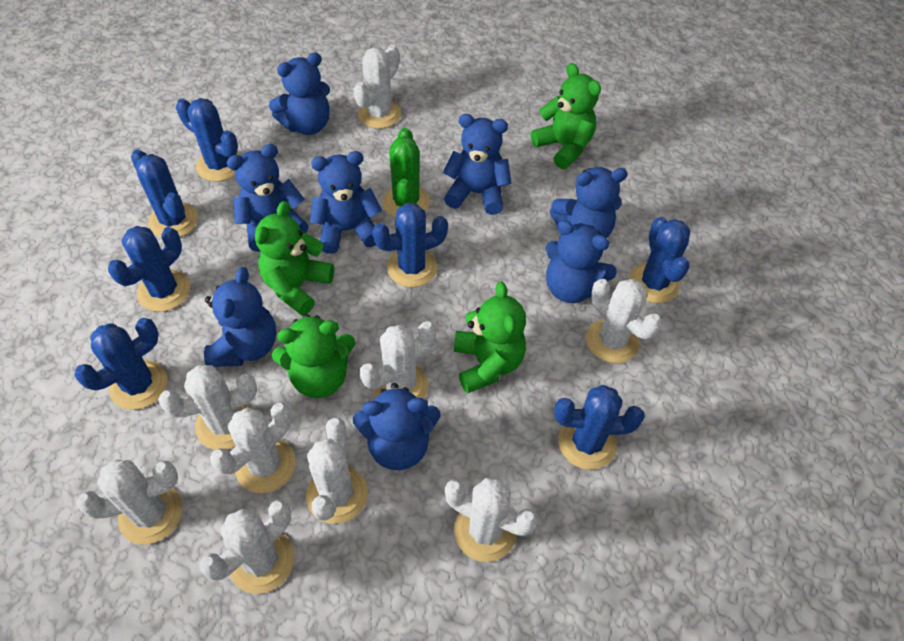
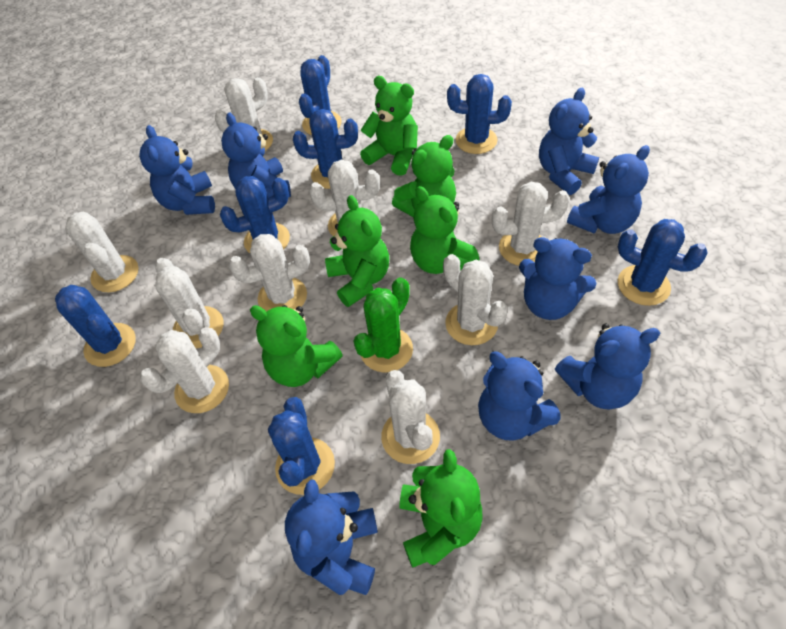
green teddy bear: [255,201,334,316] [272,314,355,398] [454,281,526,393] [531,63,601,169] = 4 -> [250,305,343,387] [325,195,389,307] [360,76,418,176] [392,135,456,218] [399,449,483,568] [410,186,480,274] = 6

